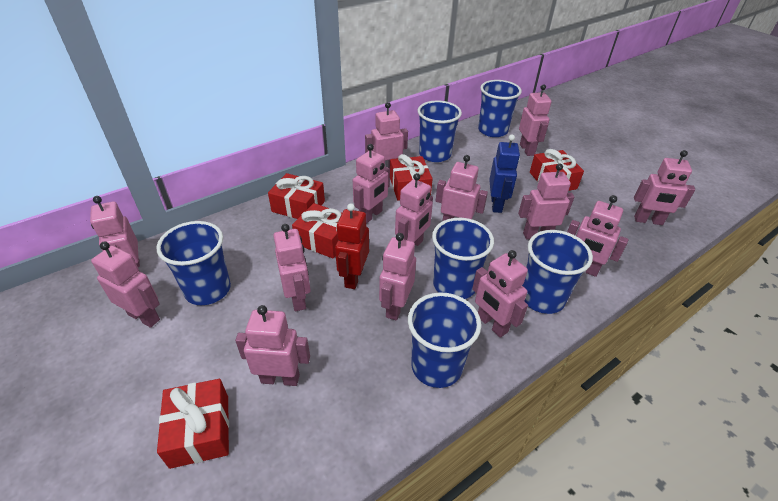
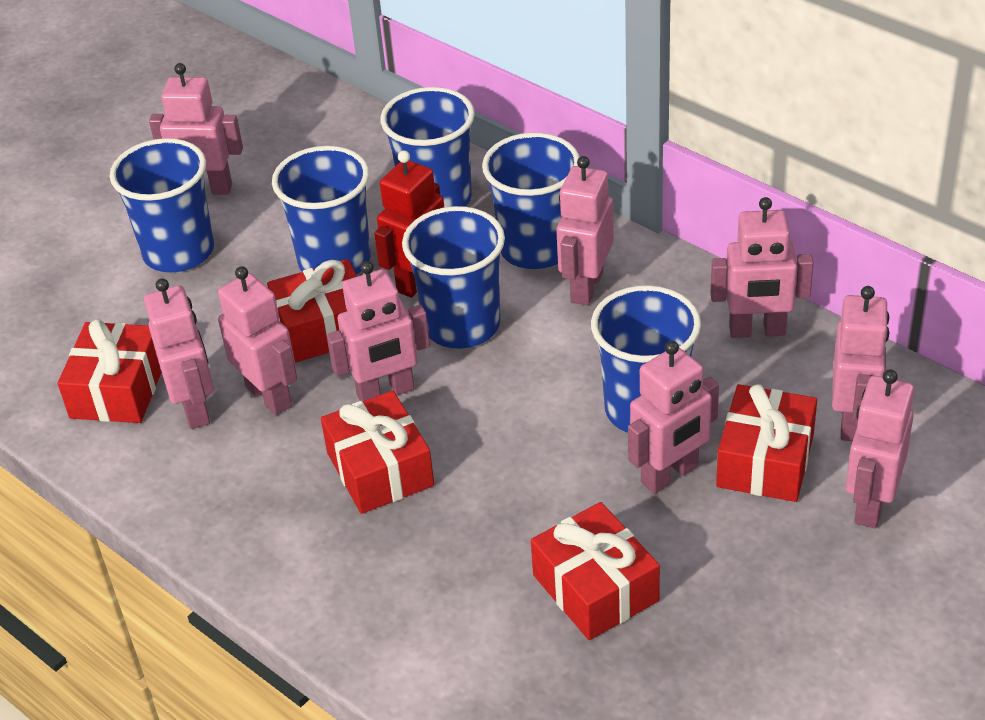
blue robot: [489,134,520,213] = 1 -> none = 0
pink robot: [90,196,140,267] [91,242,160,328] [235,305,310,386] [273,224,311,311] [353,144,390,224] [365,102,408,168] [379,233,416,320] [395,173,433,246] [436,155,488,221] [472,250,528,338] [518,164,574,239] [519,84,552,156] [567,195,628,277] [634,150,695,225] = 14 -> [144,278,214,429] [149,63,243,195] [218,266,297,415] [327,261,430,401] [556,156,614,305] [628,341,719,494] [711,197,813,338] [832,286,889,441] [846,370,914,528] = 9

